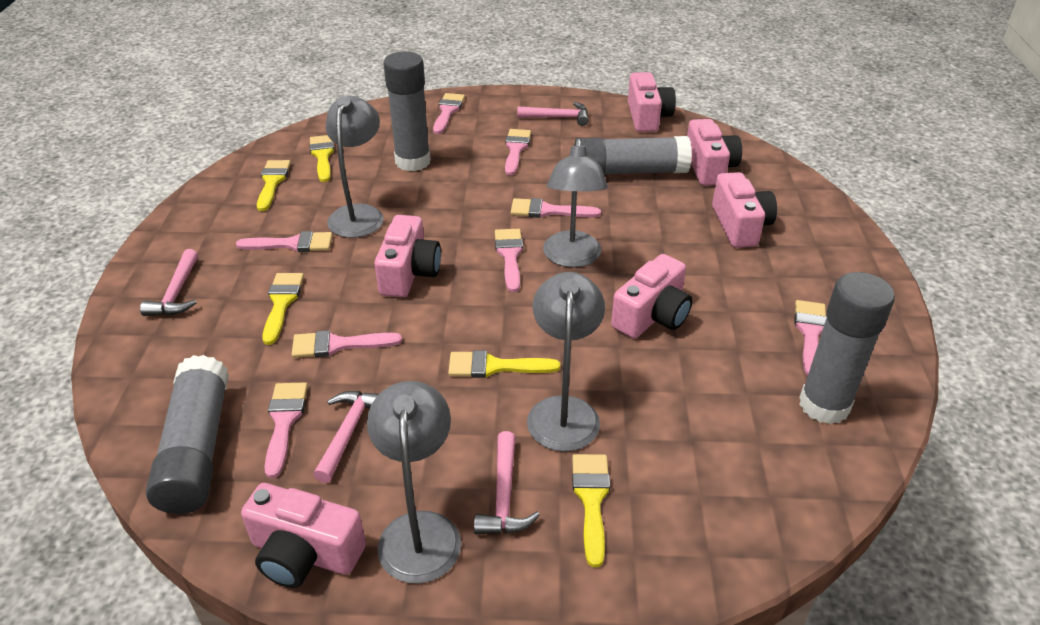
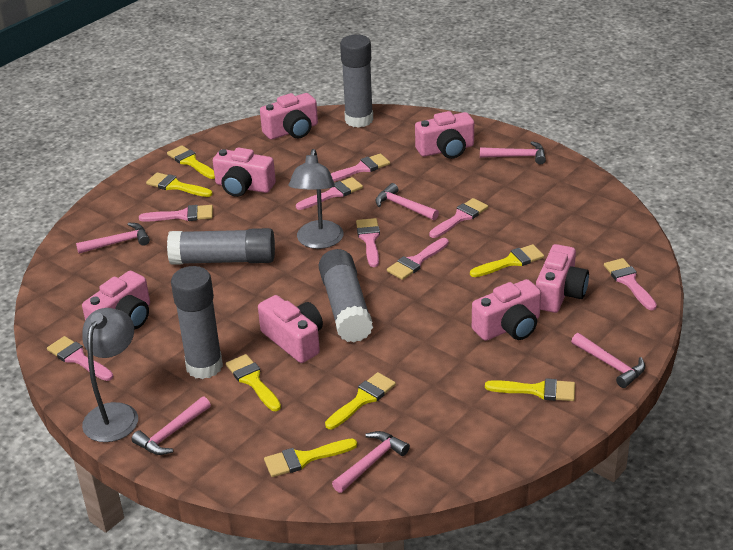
grey lamp: [325,96,384,238] [367,381,461,584] [527,272,605,452] [543,138,608,267] = 4 -> [82,308,138,442] [289,149,343,249] = 2
pink camera: [241,483,366,588] [375,215,441,297] [611,254,692,339] [628,72,676,132] [687,119,742,186] [712,172,777,248] = 6 -> [82,271,150,329] [213,147,276,197] [258,295,323,363] [260,93,318,140] [415,111,474,159] [472,279,541,341] [536,244,589,313] = 7
pink hammer: [140,249,198,316] [313,391,379,483] [474,431,540,534] [517,102,589,126] = 4 -> [76,223,150,254] [131,396,211,455] [332,431,410,493] [375,183,439,220] [480,141,546,165] [571,333,645,388] = 6
yellow brush: [257,160,291,211] [262,273,304,345] [310,135,334,182] [448,350,560,378] [572,454,610,567] = 5 -> [146,172,213,197] [167,145,215,179] [226,354,281,411] [264,438,357,477] [325,372,396,429] [470,244,544,277] [485,378,575,401] = 7

